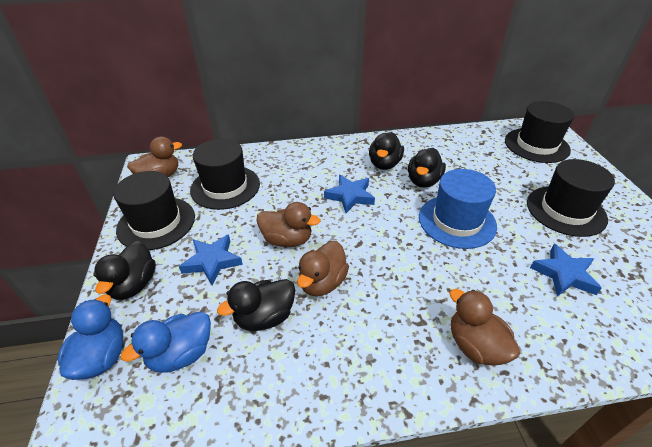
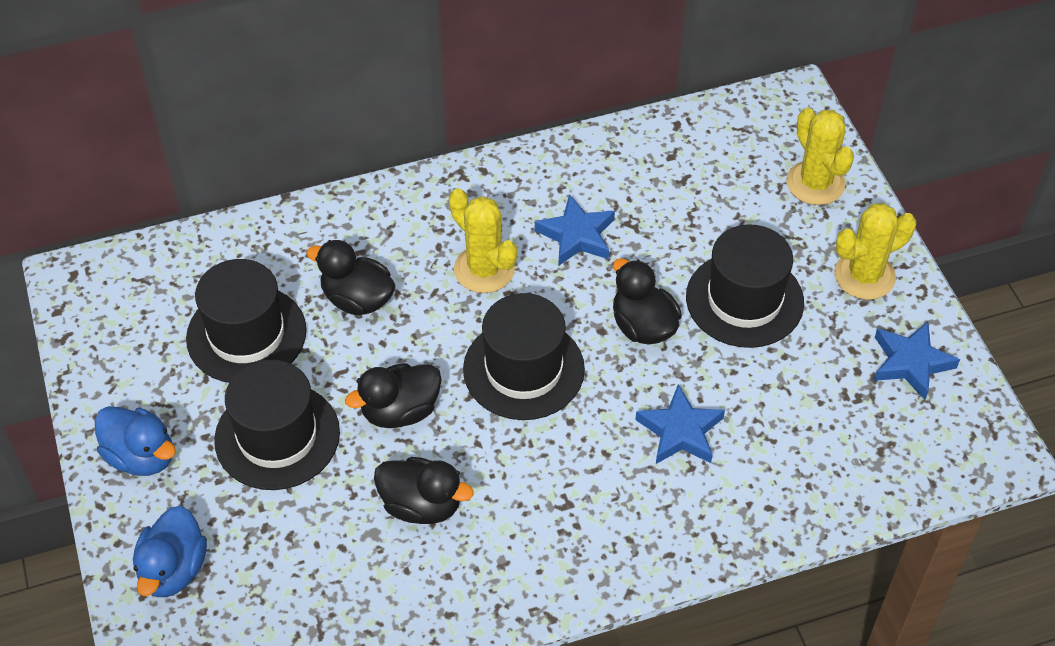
blue hat: [419,169,497,249] = 1 -> none = 0
brown duck: [127,137,182,177] [257,202,321,247] [297,241,349,296] [449,289,520,366] = 4 -> none = 0
yellow cactus: none = 0 -> [449,188,517,293] [786,108,854,205] [834,203,916,300] = 3

